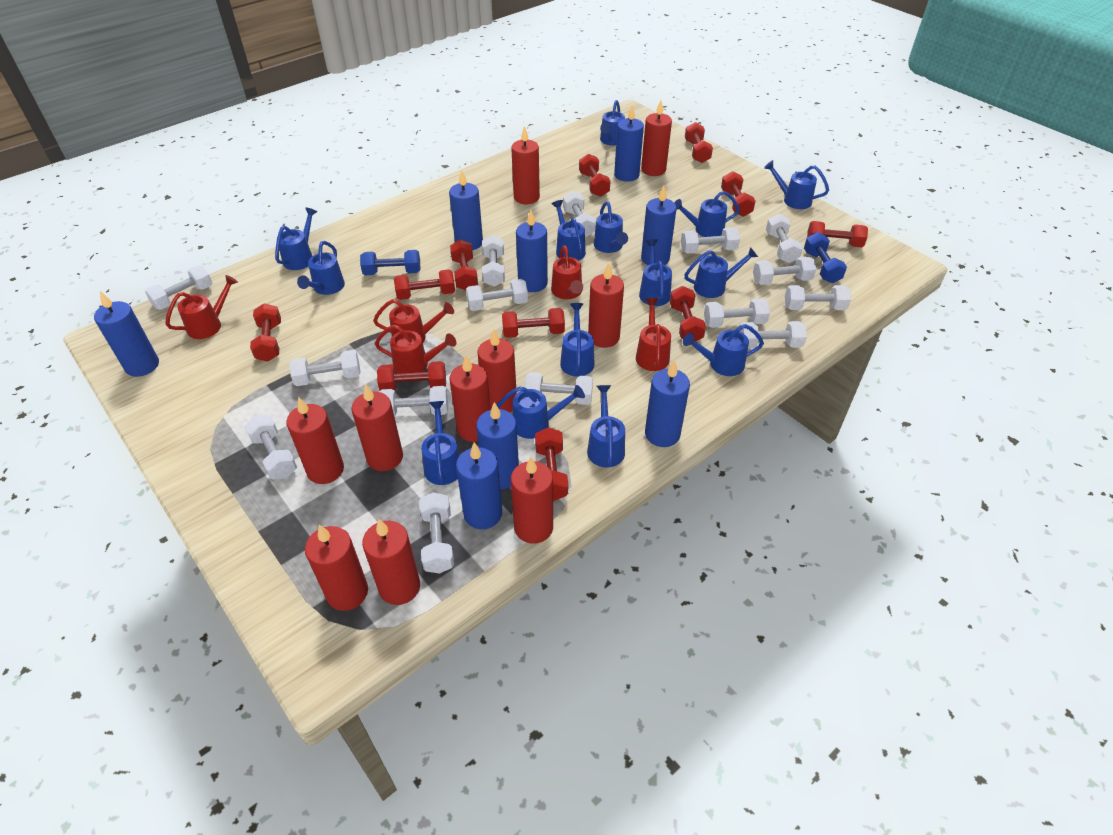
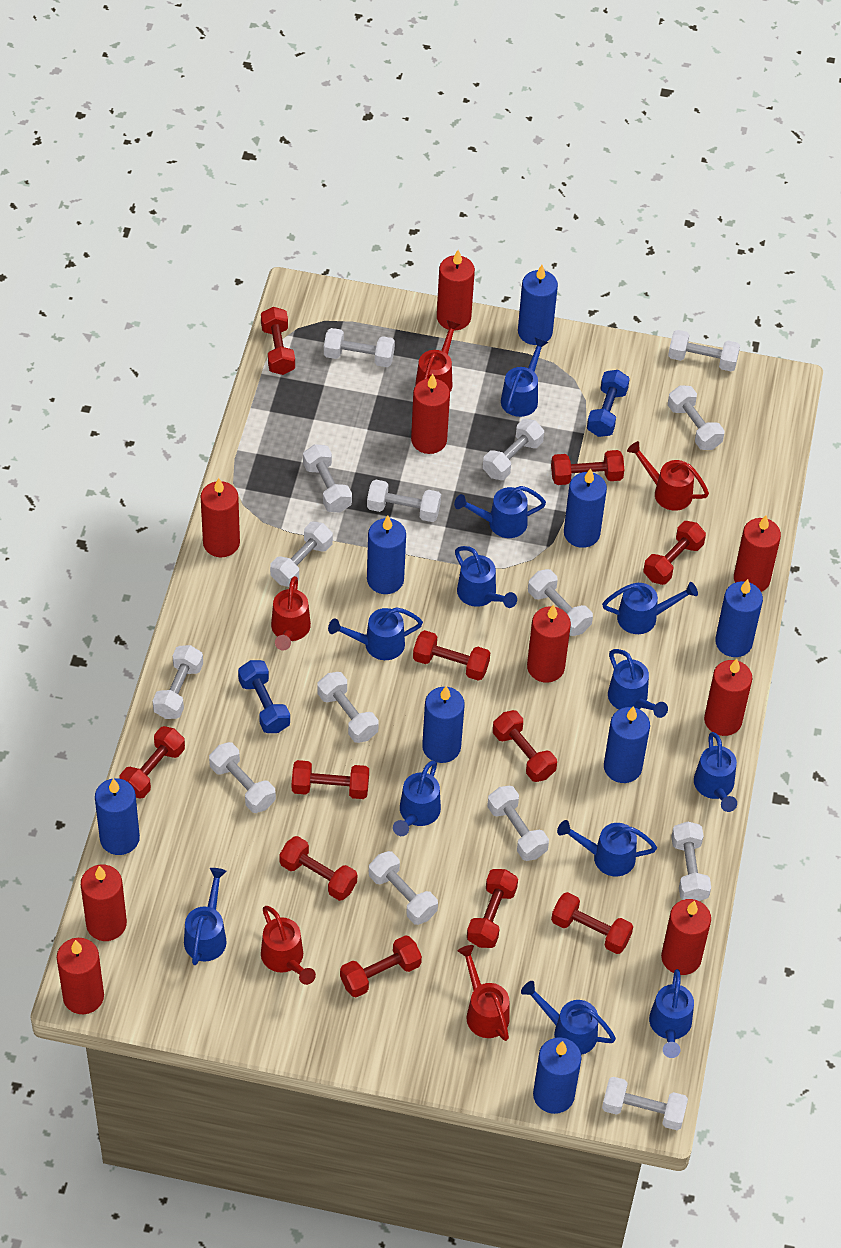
blue watering can: [275,207,317,270] [297,241,345,295] [421,401,460,485] [497,385,585,439] [552,200,586,261] [560,303,595,377] [587,385,625,468] [594,201,628,253] [600,100,625,146] [639,239,672,306] [674,191,740,237] [683,324,764,376] [685,247,758,298] [764,160,829,209] = 14 -> [184,868,227,965] [328,607,423,660] [393,760,441,836] [454,486,546,538] [455,546,517,608] [501,338,548,417] [521,981,616,1055] [557,820,657,877] [602,582,698,634] [608,649,668,718] [649,969,694,1058] [694,732,737,812] = 12
red candle: [286,396,344,484] [305,525,368,611] [351,384,403,471] [362,519,420,605] [449,355,491,442] [477,329,517,413] [511,126,540,204] [511,457,553,544] [588,263,624,348] [641,100,672,176] = 10 -> [57,938,104,1014] [81,865,127,941] [201,478,240,558] [411,374,450,454] [437,250,475,330] [527,604,571,682] [661,899,711,975] [704,659,753,736] [734,515,781,592] = 9

